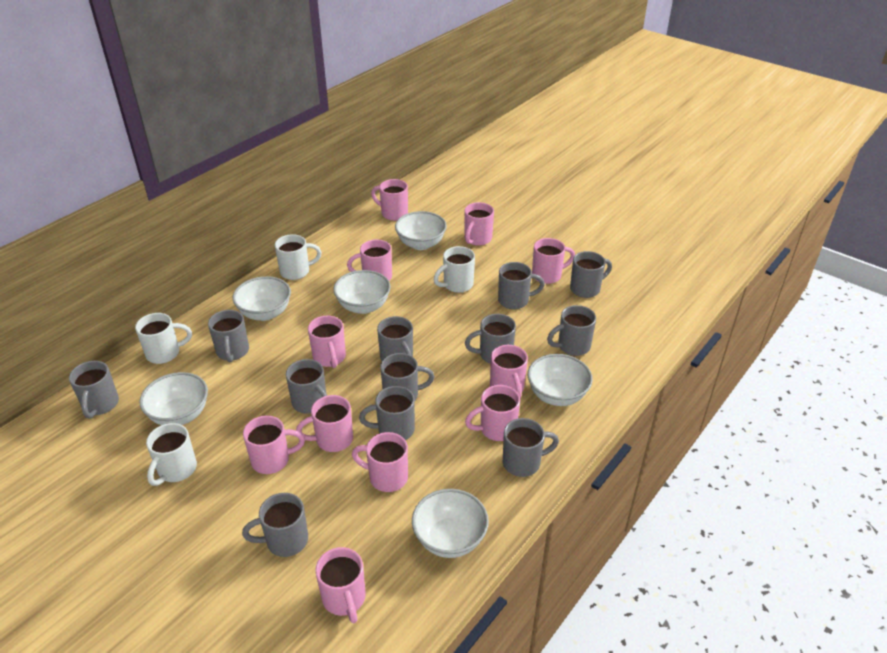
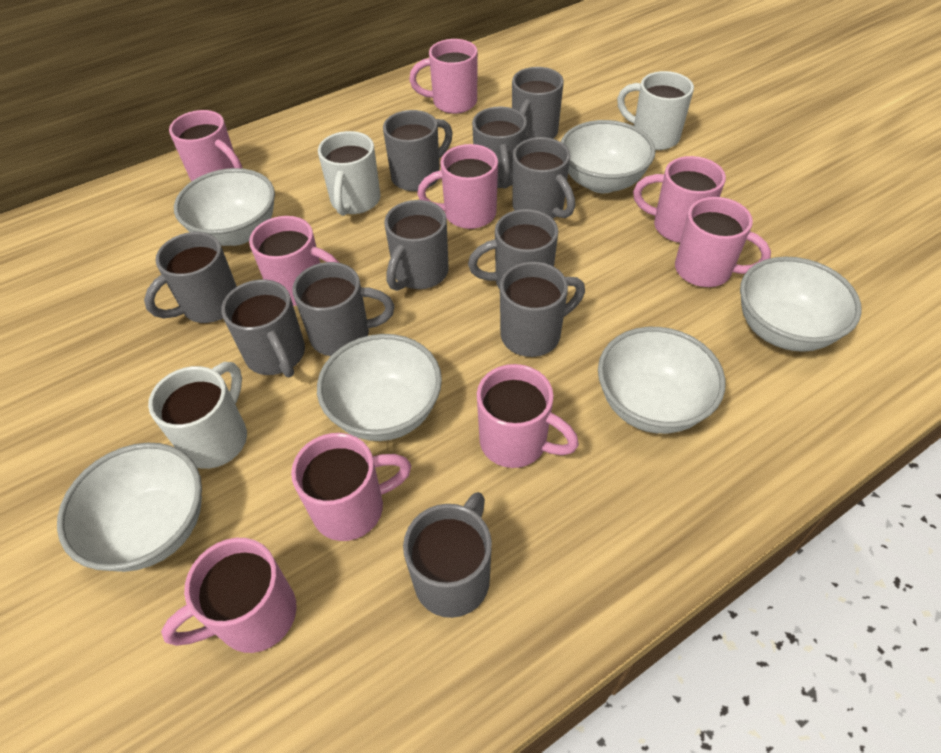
grey mug: [69,361,119,419] [208,310,249,362] [242,493,308,557] [286,359,327,414] [359,386,415,440] [377,316,413,361] [380,353,435,400] [465,314,516,364] [498,262,545,309] [503,418,559,477] [547,305,596,356] [570,251,612,298] = 12 -> [144,232,237,323] [221,280,305,377] [292,262,394,356] [383,110,453,191] [385,200,449,291] [403,492,492,618] [468,209,558,289] [472,107,527,188] [500,261,585,357] [512,67,564,140] [512,137,575,219] = 11
pink mug: [243,416,305,474] [296,395,353,452] [308,316,346,368] [315,547,366,623] [347,239,392,281] [352,432,408,492] [371,179,408,221] [464,202,494,246] [465,385,520,441] [490,345,528,398] [532,238,575,284] = 11 -> [161,538,297,653] [169,110,243,181] [249,216,340,306] [291,433,411,541] [409,39,478,114] [417,144,498,229] [477,364,579,468] [633,156,726,243] [675,197,771,287] = 9
white mug: [135,313,192,364] [146,423,197,486] [275,234,322,280] [434,246,475,293] = 4 -> [148,362,247,469] [318,131,381,216] [617,71,694,150] = 3

